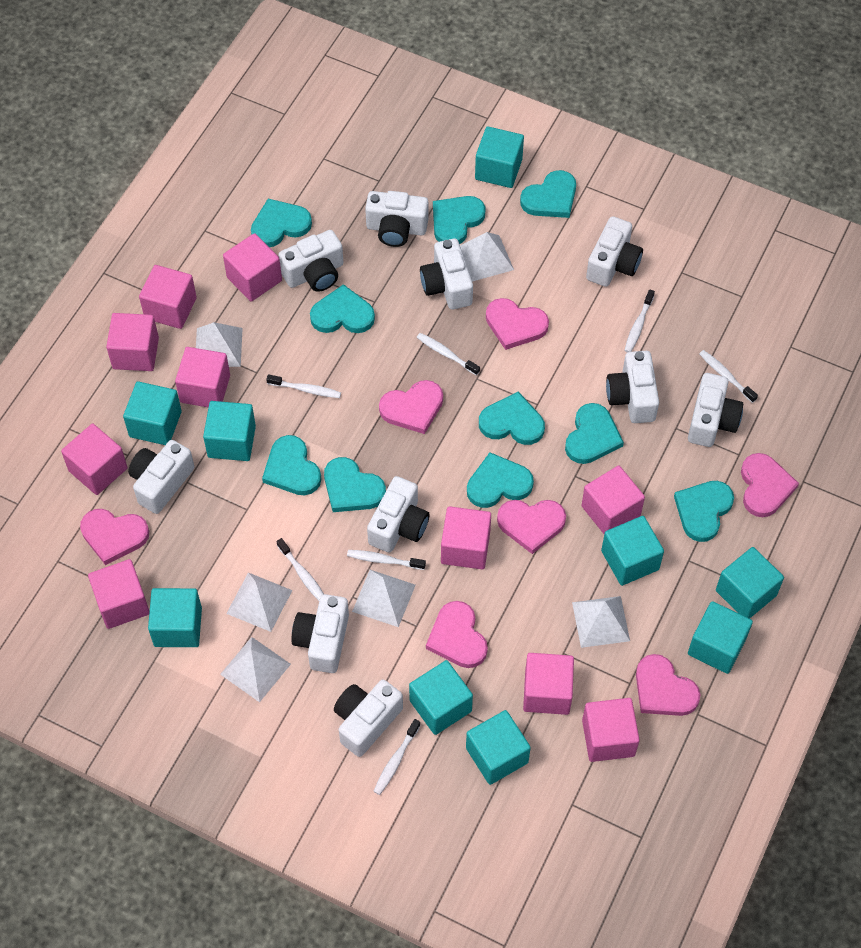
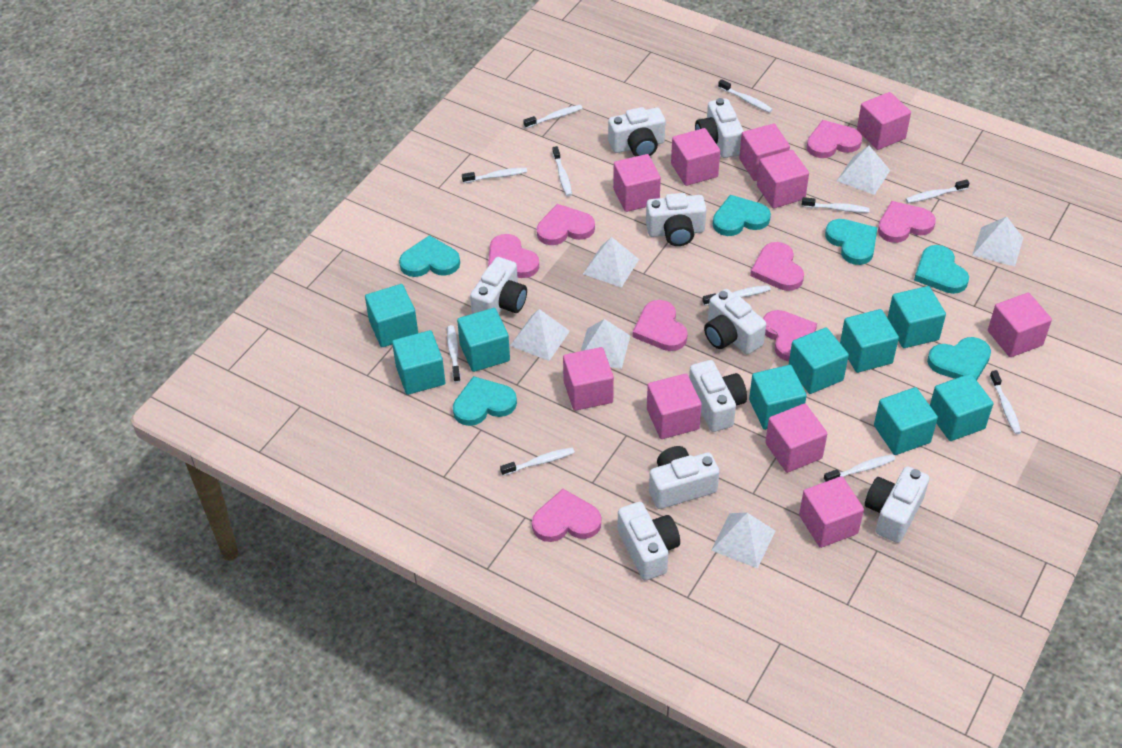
pink heart: [80,509,149,565] [379,380,443,434] [426,601,488,668] [486,298,549,350] [497,500,566,554] [636,654,701,716] [741,453,799,517] = 7 -> [488,234,539,278] [532,489,601,542] [537,204,595,245] [633,300,688,351] [750,242,804,291] [763,310,817,361] [806,120,862,158] [878,201,936,243] = 8
turquoise heart: [251,199,312,247] [262,435,321,495] [310,284,375,333] [324,457,386,512] [433,196,486,244] [467,452,534,508] [479,391,545,445] [520,170,576,218] [565,403,624,464] [674,481,734,542] = 10 -> [399,235,460,277] [453,376,517,426] [713,195,771,236] [825,219,878,265] [914,245,969,294] [927,337,991,380] = 6
white camera: [128,440,194,514] [278,230,344,292] [291,594,349,673] [334,680,403,757] [365,191,429,247] [367,476,430,553] [420,238,473,309] [586,216,643,287] [606,351,659,423] [688,373,743,447] = 10 -> [470,257,527,314] [608,107,666,157] [618,502,680,580] [646,193,707,246] [649,446,720,509] [689,360,747,432] [695,98,743,158] [704,289,766,354] [865,466,929,543] = 9
white toothbrush: [266,374,341,398] [276,538,324,601] [347,550,426,570] [373,719,421,795] [416,333,480,376] [624,289,655,352] [699,350,758,403] = 7 -> [447,325,461,383] [462,168,527,183] [500,447,575,476] [523,105,583,128] [552,146,572,196] [703,285,771,306] [718,79,773,113] [802,197,870,213] [824,454,896,482] [906,180,969,203] [990,370,1021,434] = 11

